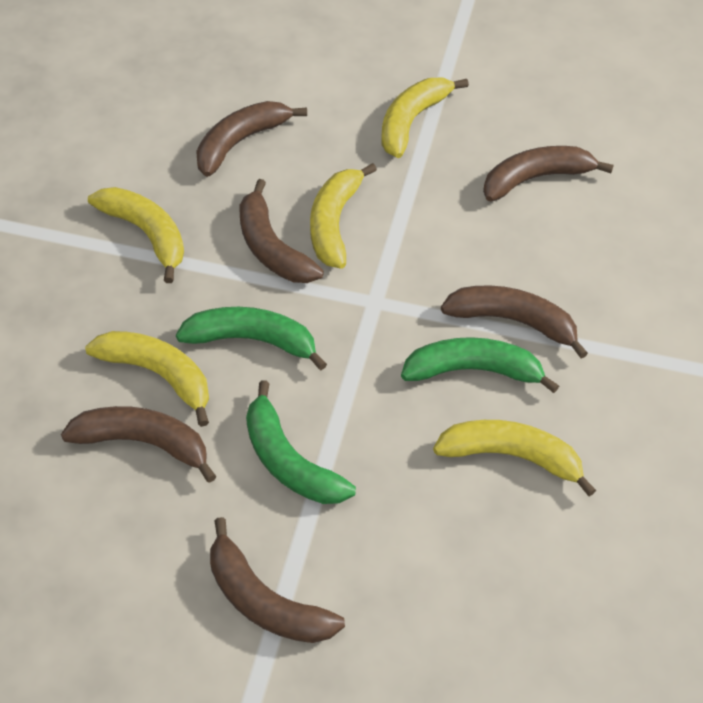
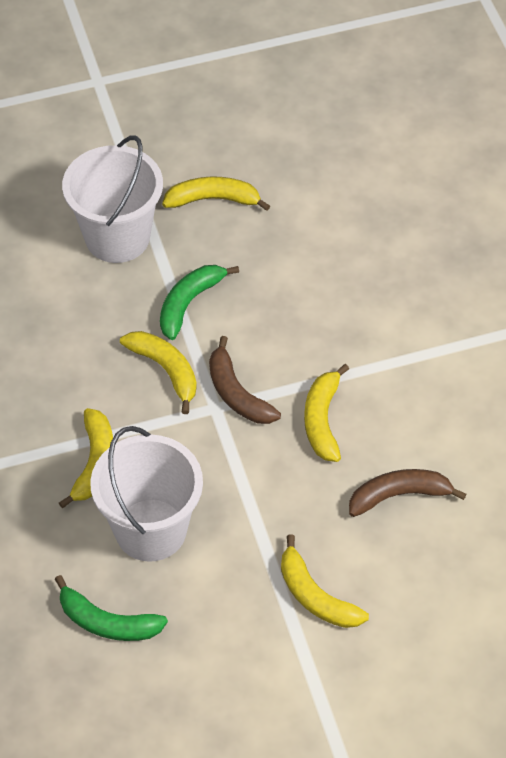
brown banana: [61,406,216,483] [196,101,307,177] [210,517,345,643] [239,179,324,283] [441,285,588,359] [483,146,614,201] = 6 -> [209,336,281,424] [349,469,466,517] = 2
green banana: [176,307,327,370] [246,380,356,504] [401,337,559,393] = 3 -> [55,575,168,641] [160,265,239,340] = 2
white bucket: none = 0 -> [62,135,163,263] [90,426,203,562] = 2

